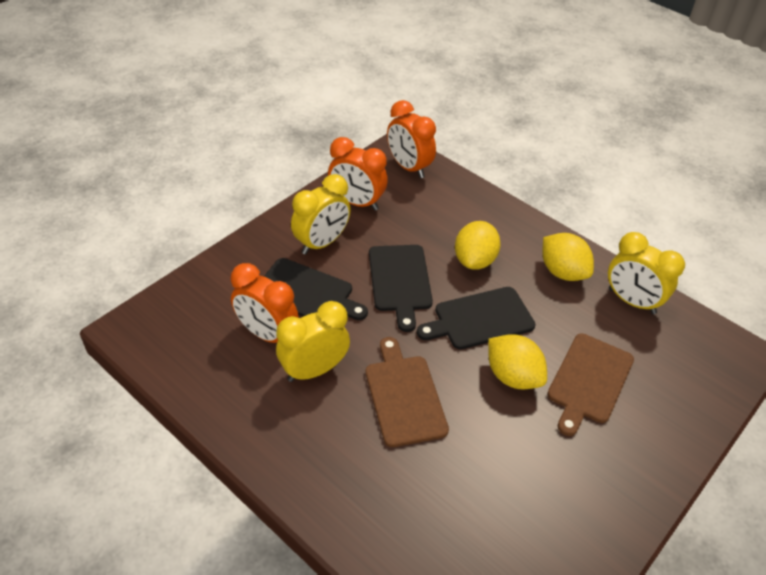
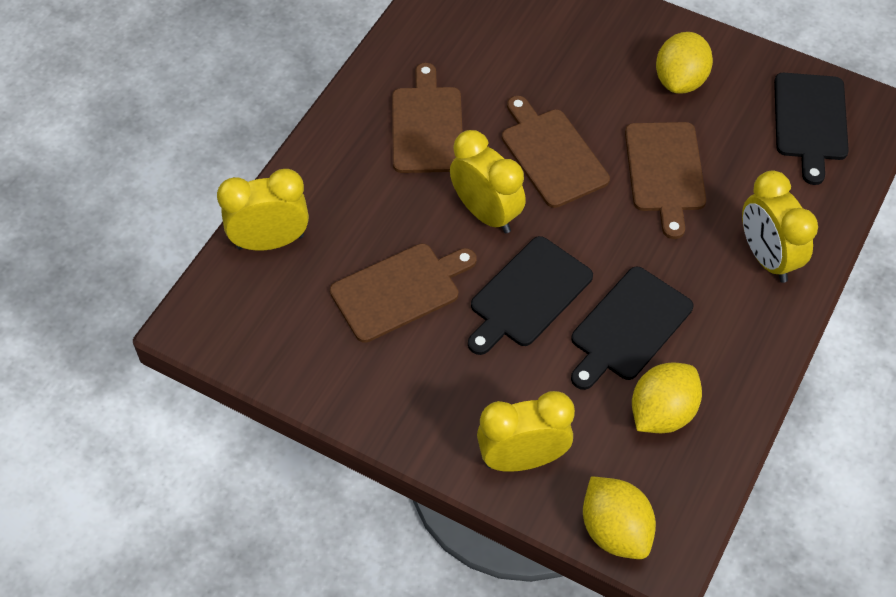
brown cutting board: [365,337,449,447] [547,333,634,436] = 2 -> [330,244,477,343] [392,63,463,173] [502,96,610,208] [625,122,706,239] = 4
orange clock: [230,263,299,343] [328,137,388,211] [387,100,436,178] = 3 -> none = 0
yellow clock: [276,301,350,382] [291,174,351,255] [608,232,685,314] = 3 -> [217,169,309,251] [450,130,526,233] [477,391,575,472] [742,170,818,283] = 4

